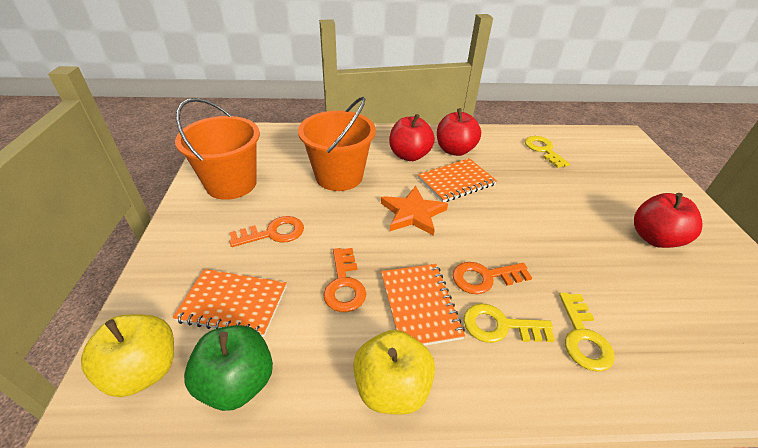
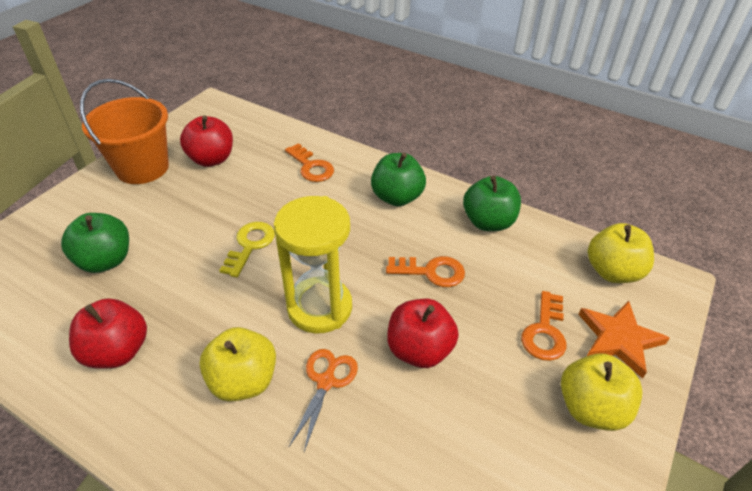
green apple: [184,325,273,411] = 1 -> [61,213,129,273] [371,153,426,206] [463,176,521,231] = 3
orange bucket: [175,98,260,200] [298,97,376,191] = 2 -> [80,79,169,184] = 1
orange notebook: [172,269,287,337] [381,264,465,346] [418,158,497,202] = 3 -> none = 0
orange scissors: none = 0 -> [289,349,358,452] = 1
yellow apple: [81,314,174,397] [353,330,435,415] = 2 -> [200,327,276,402] [561,353,642,431] [588,223,654,283] = 3
yellow hourglass: none = 0 -> [274,196,352,334] = 1
yellow key: [464,304,555,343] [525,136,570,168] [559,293,615,372] = 3 -> [219,222,275,277] = 1

